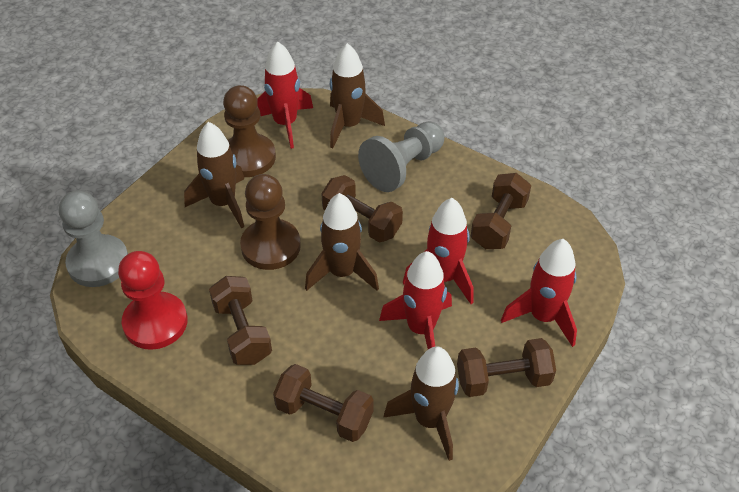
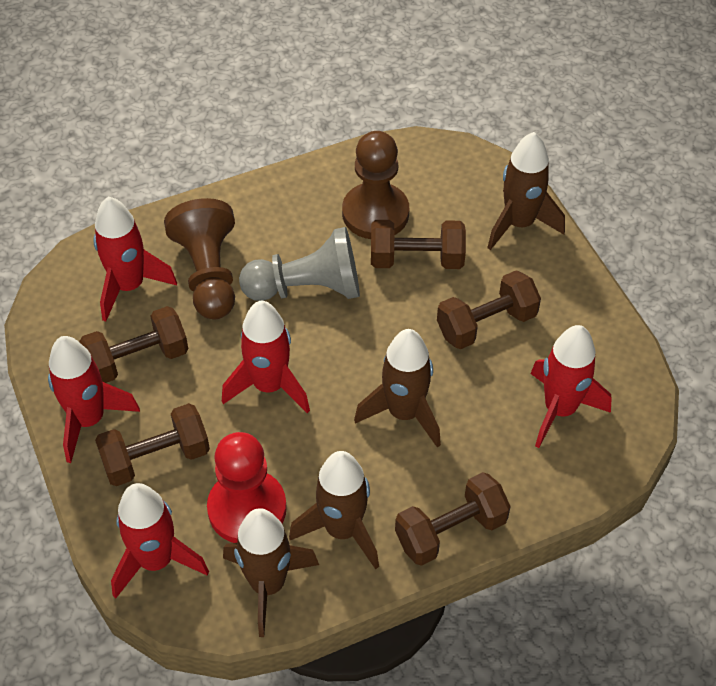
grey pawn: [59,191,128,287] [358,122,444,192] = 2 -> [239,227,360,301] = 1
red rocket: [257,41,313,149] [379,251,452,349] [403,198,474,304] [501,239,577,347] = 4 -> [48,336,140,463] [93,197,177,322] [111,483,209,599] [222,301,310,413] [530,325,612,448] = 5

